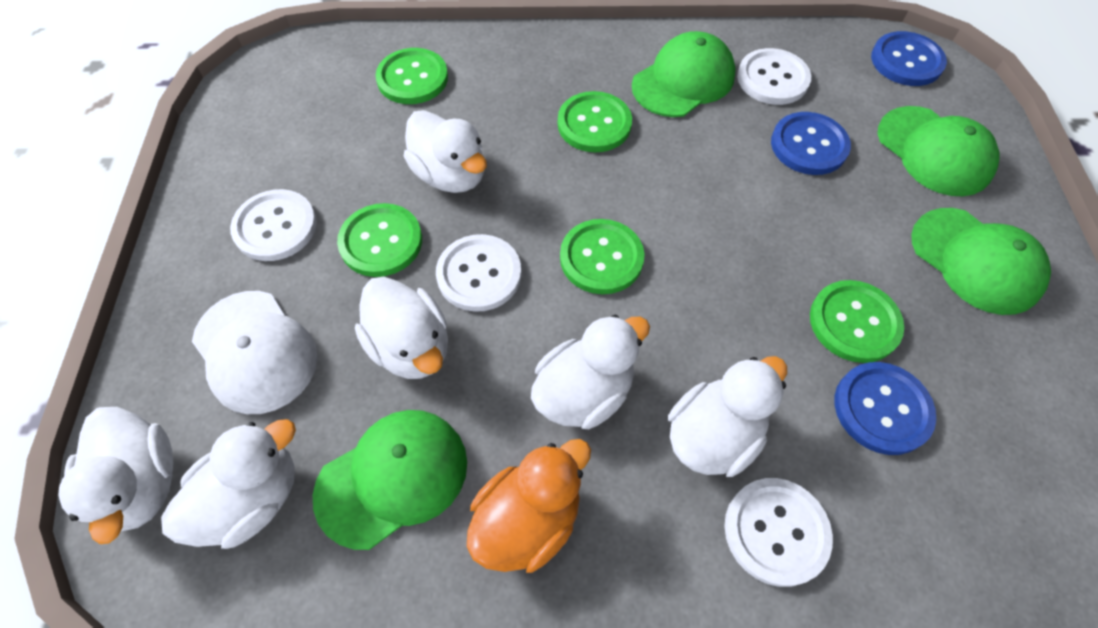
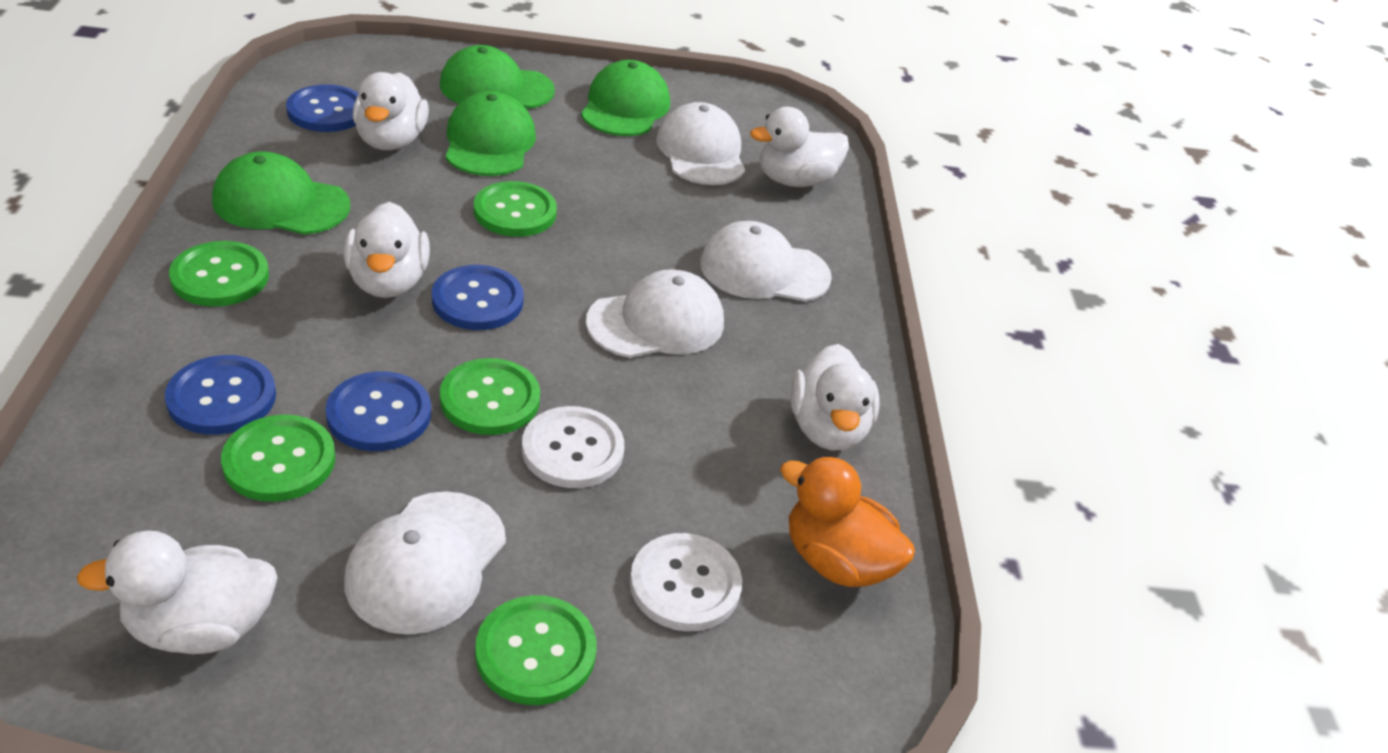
blue button: [771,112,851,175] [835,362,936,455] [871,31,947,86] = 3 -> [165,355,276,435] [286,84,359,132] [325,371,431,451] [432,265,524,330] = 4
white button: [230,189,317,261] [436,234,521,312] [724,478,833,587] [737,48,811,105] = 4 -> [522,406,624,488] [630,533,742,631] = 2
white cap: [192,291,318,414] = 1 -> [344,491,506,635] [586,269,724,358] [656,102,745,185] [700,221,832,302] = 4
white duck: [58,407,173,544] [161,419,296,549] [355,277,448,379] [404,110,487,193] [531,315,650,429] [668,356,787,477] = 6 -> [77,531,278,654] [344,202,430,298] [353,72,429,150] [750,107,849,187] [790,344,879,450] = 5

